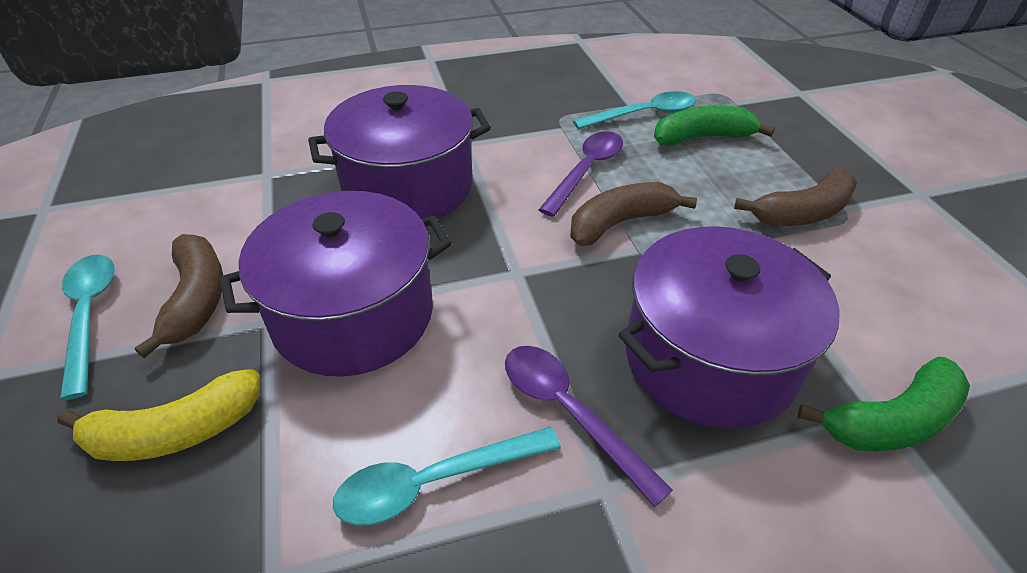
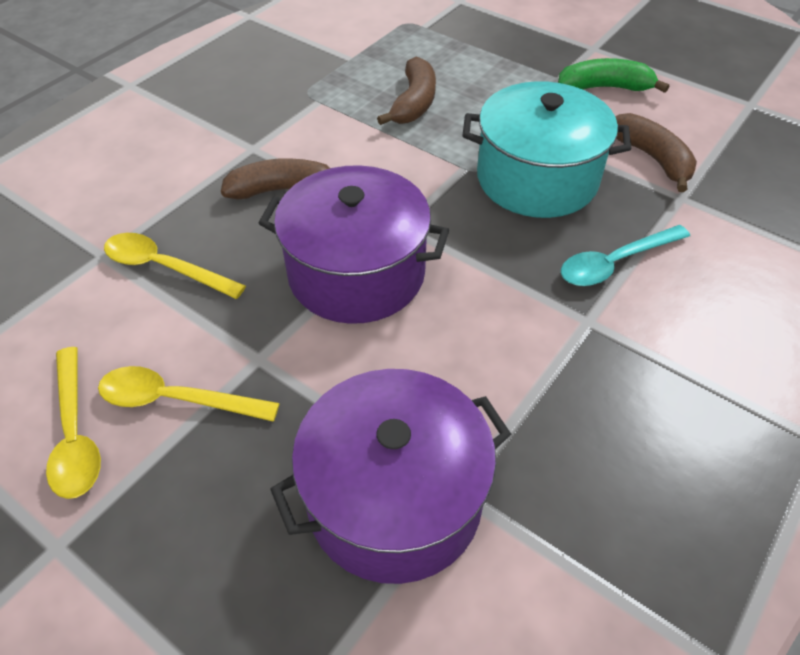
green banana: [654,105,775,146] [798,356,970,451] = 2 -> [558,58,669,93] = 1
purple pot: [220,191,451,377] [308,85,491,219] [618,226,839,429] = 3 -> [259,165,449,324] [270,369,511,584] = 2
purple spoon: [505,346,673,507] [538,131,623,217] = 2 -> none = 0
turquoise pot: none = 0 -> [462,81,632,218] = 1
turquoise spoon: [60,255,115,400] [333,427,561,525] [573,91,696,129] = 3 -> [561,225,690,286] = 1
yellow banana: [57,369,260,461] = 1 -> none = 0
yellow spoon: none = 0 -> [46,347,101,499] [98,366,280,422] [104,233,246,299] = 3

